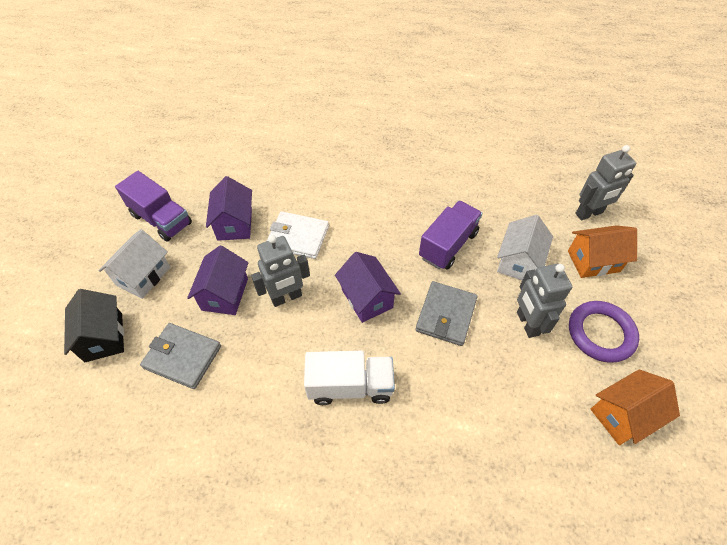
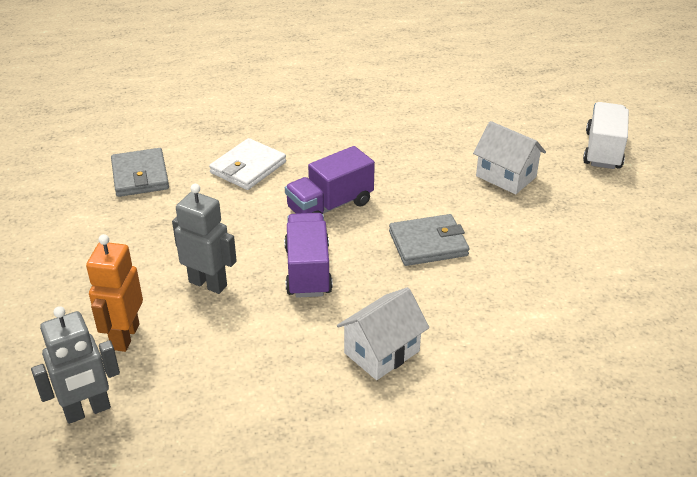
black house: [64,289,124,362] = 1 -> none = 0
grey robot: [251,235,310,307] [517,264,572,338] [575,145,636,220] = 3 -> [31,306,120,424] [172,184,237,294] = 2
orange house: [568,225,637,278] [591,369,680,445] = 2 -> none = 0
orange robot: none = 0 -> [86,234,143,352] = 1
purple house: [187,246,249,315] [206,176,252,241] [335,252,401,323] = 3 -> none = 0
purple ring: [569,301,639,363] = 1 -> none = 0

